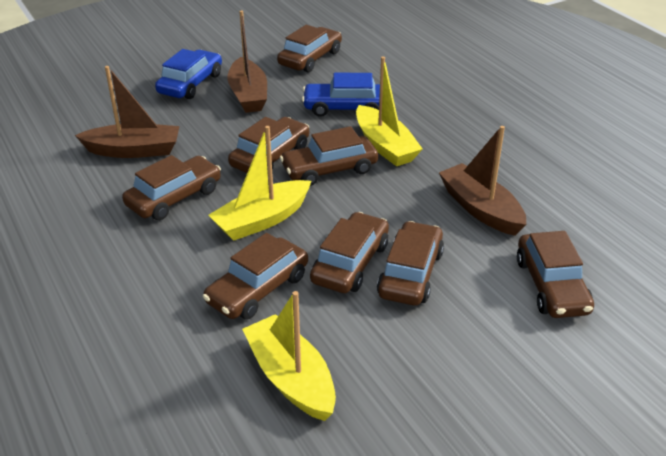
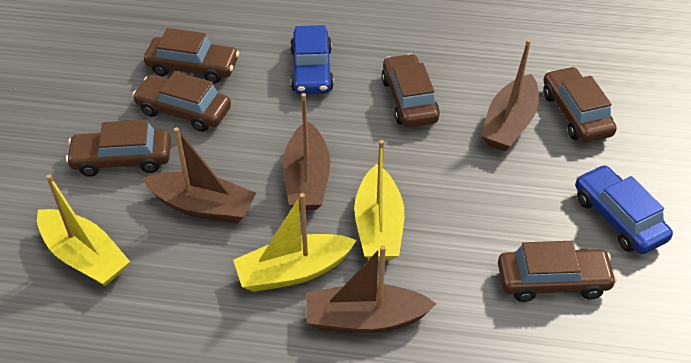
brown boat: [75,66,180,158] [228,11,267,113] [439,126,526,236] = 3 -> [142,127,256,224] [283,93,330,210] [306,245,437,333] [481,39,539,151] = 4
brown car: [122,155,221,220] [203,233,308,320] [228,117,309,173] [277,25,342,72] [280,126,378,186] [310,212,389,293] [377,221,444,306] [517,231,594,318] = 8 -> [66,120,171,177] [132,71,231,132] [144,28,239,84] [381,54,440,127] [498,241,617,302] [543,67,617,142] = 6

